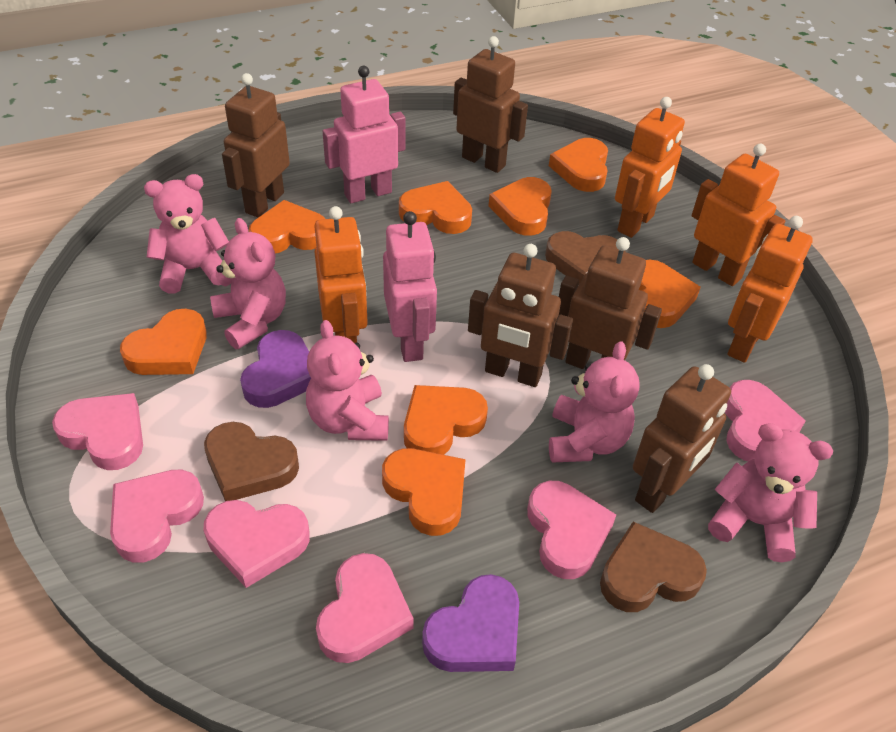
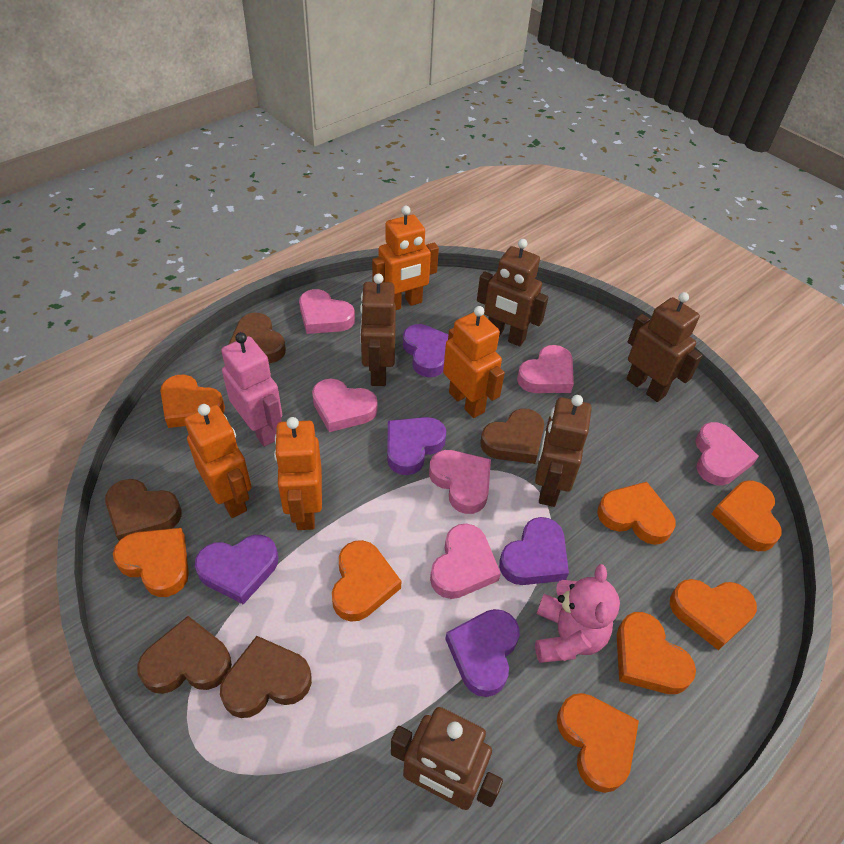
brown heart: [204,422,299,501] [545,231,626,285] [600,522,707,612] = 3 -> [105,479,182,540] [137,616,232,694] [220,636,312,718] [228,313,286,363] [480,409,544,464] = 5
pink robot: [323,66,405,203] [383,211,437,362] = 2 -> [221,332,282,447] = 1
pink teddy bear: [144,174,229,293] [210,218,286,349] [306,320,389,441] [549,341,640,463] [708,423,833,562] = 5 -> [535,564,620,663] = 1
purple heart: [240,330,311,408] [422,574,519,672] = 2 -> [195,535,278,605] [387,417,446,475] [403,324,448,377] [445,609,520,697] [499,517,569,585] = 5

